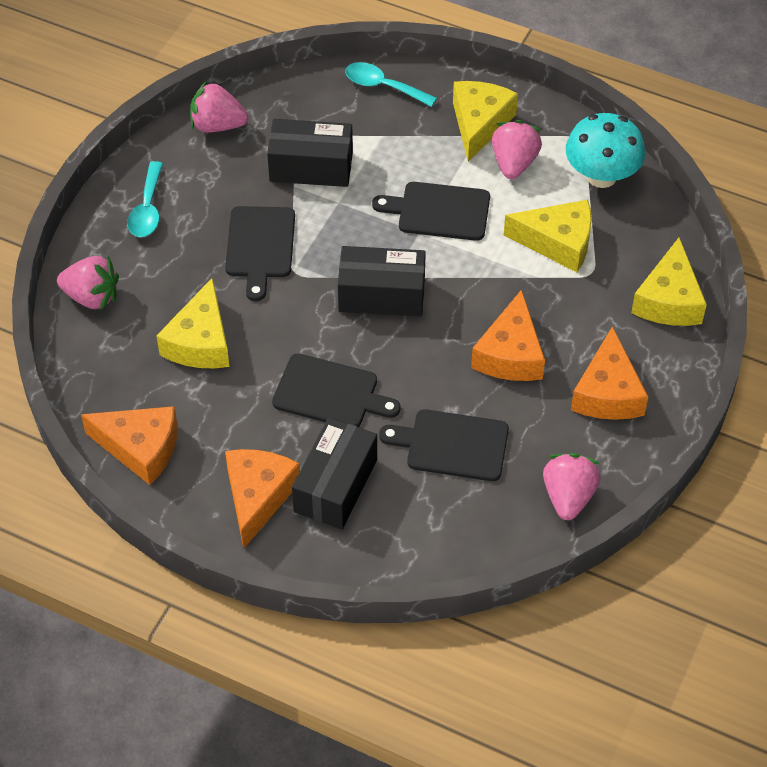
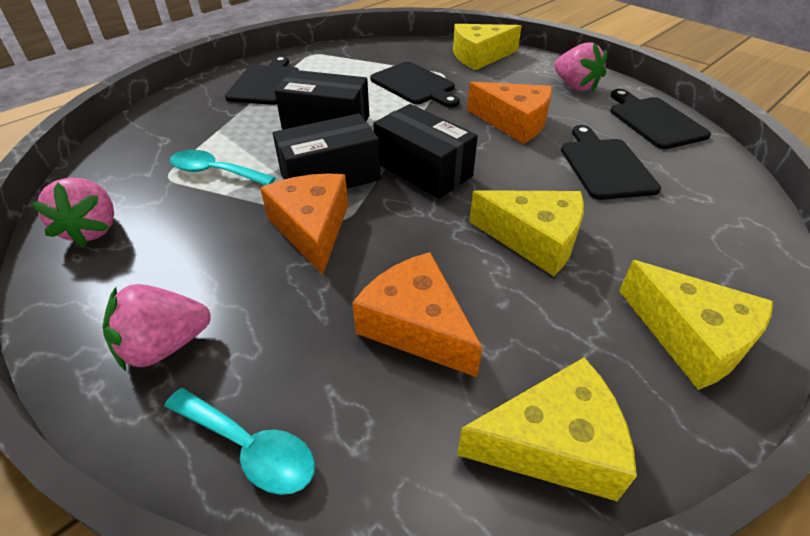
orange cheese: [81,406,178,485] [225,449,300,549] [471,289,545,381] [571,326,648,420] = 4 -> [260,174,348,275] [352,252,482,377] [467,82,552,144] = 3
pink strawberry: [57,256,119,311] [190,81,248,133] [492,120,542,179] [543,453,601,520] = 4 -> [31,178,114,247] [102,284,211,371] [554,42,607,92] = 3
turquoise mushroom: [566,113,645,188] = 1 -> none = 0

